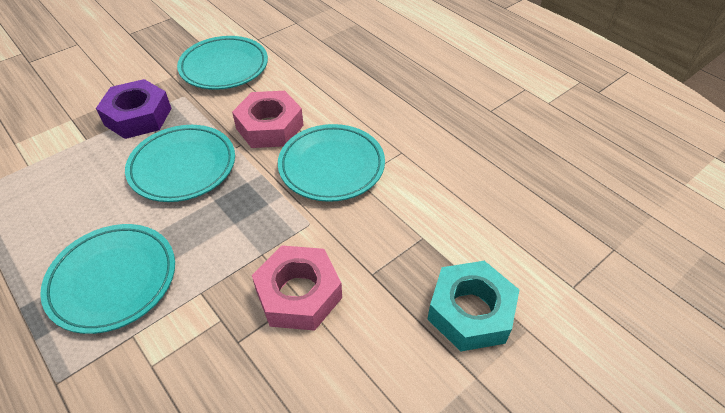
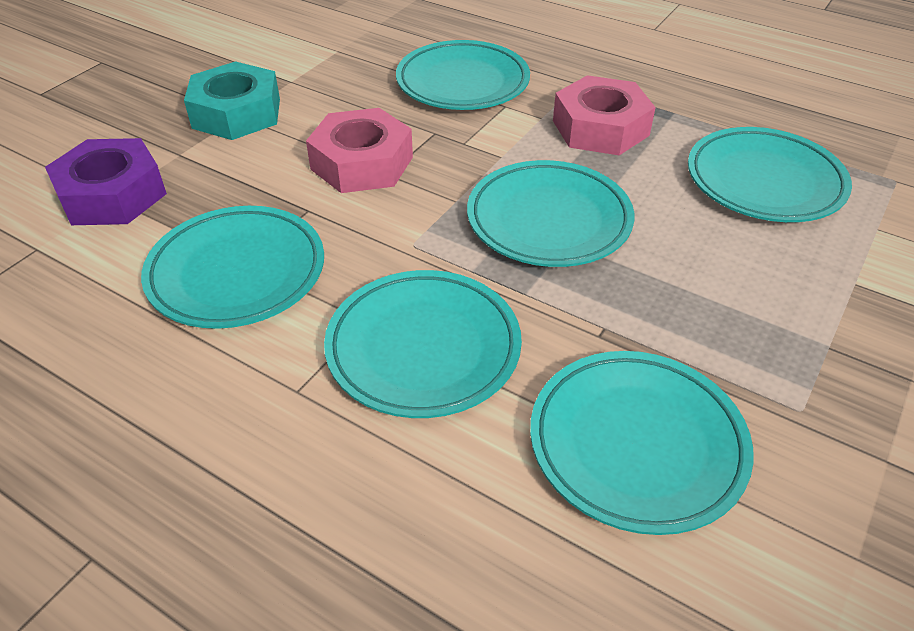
turquoise plate: [40,224,175,334] [125,125,235,202] [177,36,268,90] [278,124,385,202] = 4 -> [141,206,324,329] [324,270,522,418] [396,40,530,110] [467,160,634,267] [530,351,754,535] [688,127,852,222] = 6

